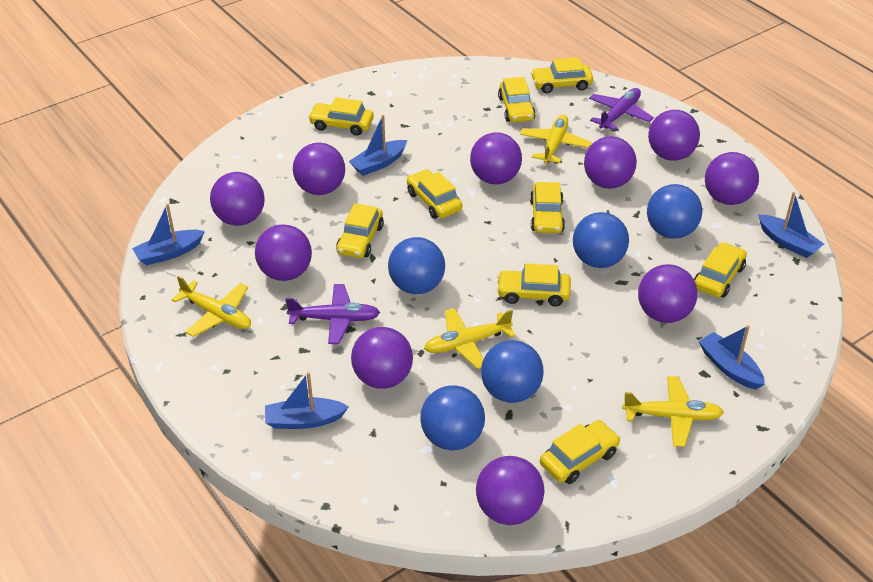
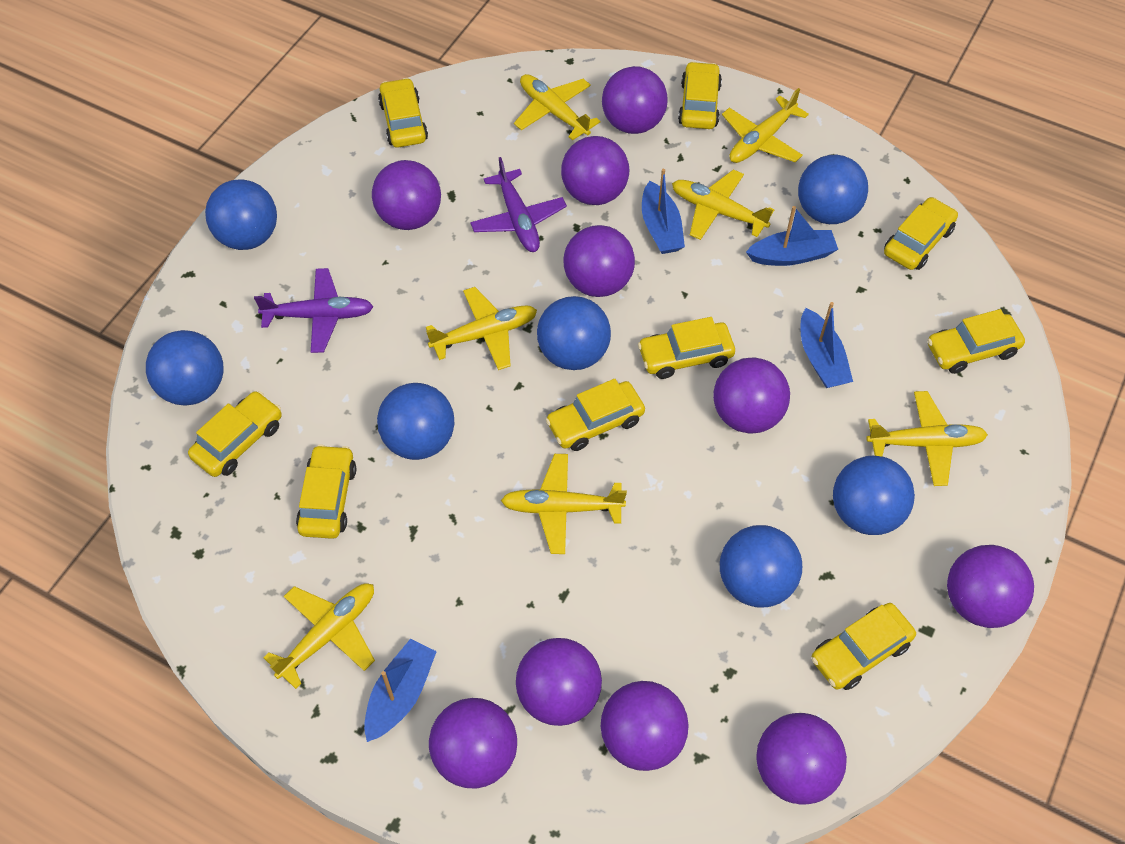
blue ball: [388,237,445,294] [420,386,485,450] [481,340,544,403] [573,212,629,268] [647,184,702,239] = 5 -> [146,330,223,405] [205,179,277,250] [377,383,454,460] [537,296,611,370] [720,525,802,608] [798,155,868,224] [833,456,915,535] = 7
blue boat: [132,204,205,265] [265,372,349,429] [349,115,407,176] [698,325,765,390] [758,192,824,258] = 5 -> [364,639,437,742] [642,169,685,254] [746,206,838,266] [801,302,853,388] = 4
yellow plane: [171,276,251,337] [424,308,516,369] [520,115,591,164] [622,376,724,447] = 4 -> [263,584,375,689] [426,287,537,370] [501,454,627,554] [514,74,600,141] [672,169,774,240] [722,88,809,163] [866,391,988,486] = 7

